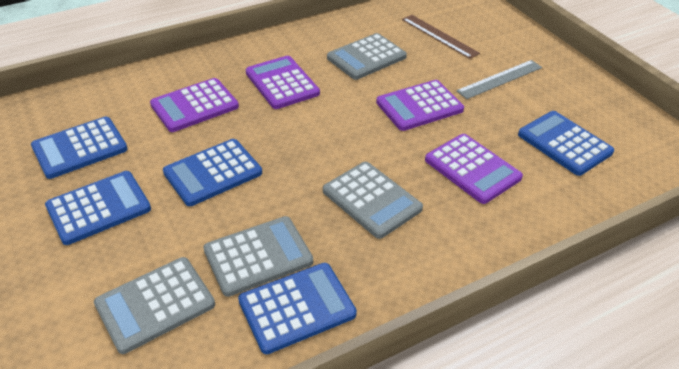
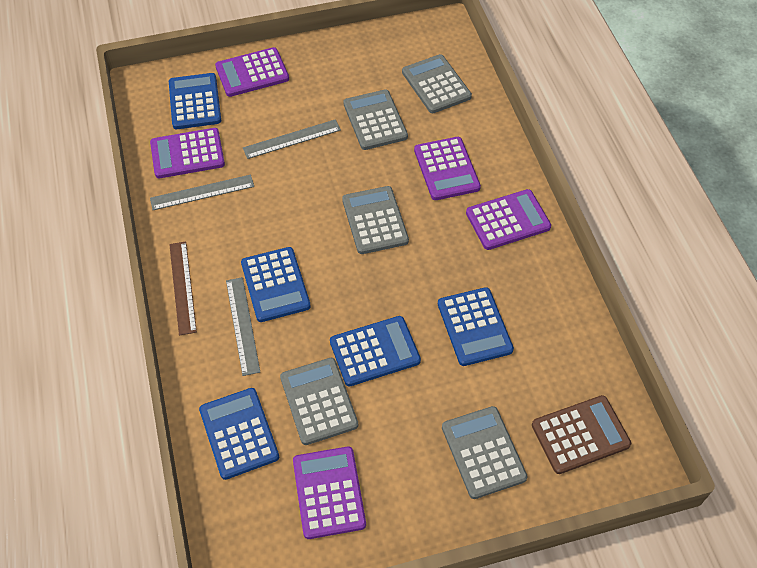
brown calculator: none = 0 -> [532,395,631,474] = 1
grey calculator: [94,257,215,354] [203,216,313,297] [323,162,423,239] [327,33,407,80] = 4 -> [280,358,358,445] [342,186,409,254] [343,90,408,150] [402,54,472,113] [442,406,528,499] = 5
grey ruler: [456,60,542,99] = 1 -> [150,175,254,210] [226,277,260,376] [243,119,341,159] = 3
purple calculator: [150,78,239,132] [246,56,320,109] [376,80,464,131] [425,134,523,204] = 4 -> [150,128,225,178] [215,47,289,97] [293,446,366,539] [414,137,481,200] [466,189,551,250] = 5

